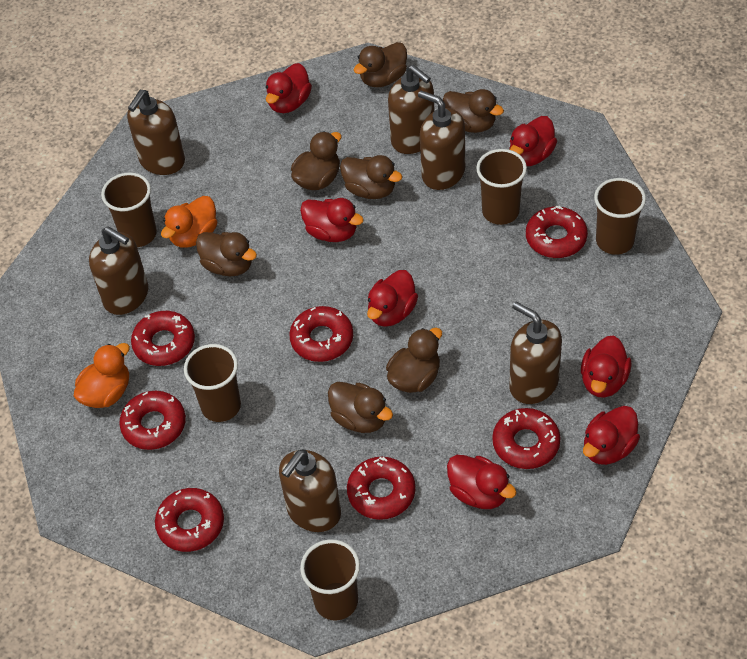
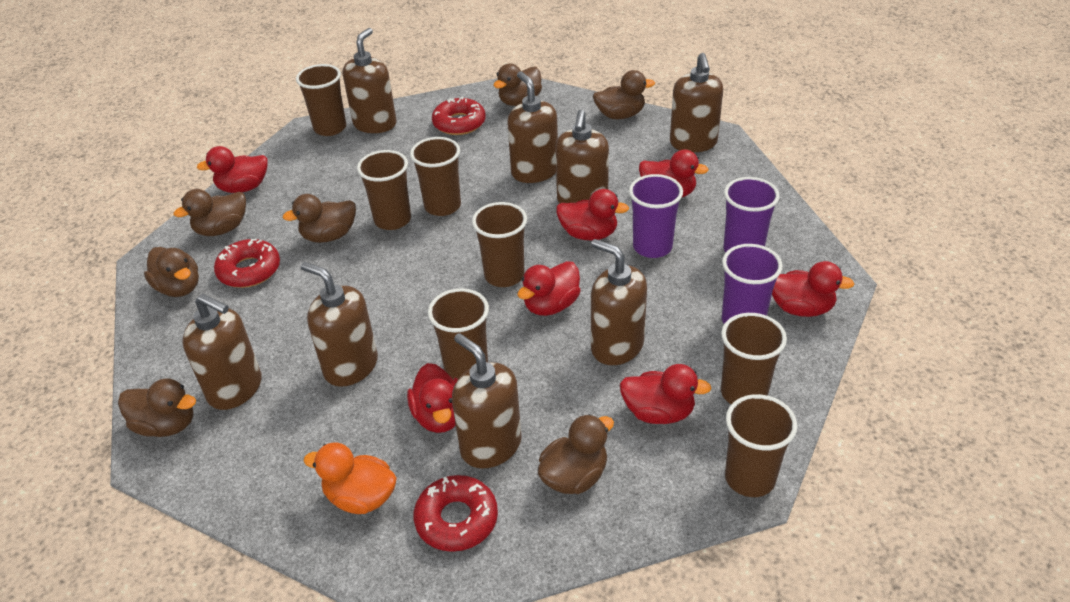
brown cup: [101,173,157,247] [184,344,241,422] [300,539,360,620] [476,149,527,225] [594,178,646,255] = 5 -> [296,64,346,136] [357,150,411,230] [410,137,461,216] [428,288,489,379] [472,202,527,287] [721,313,787,404] [725,394,797,497] = 7
brown soap dispenser: [89,227,148,315] [127,90,185,175] [279,449,341,532] [388,65,435,154] [418,91,465,190] [509,302,562,404] = 6 -> [182,294,261,410] [301,262,378,387] [343,28,397,133] [452,333,522,468] [508,71,558,183] [555,110,609,204] [591,239,647,365] [670,53,723,152] = 8
orange duck: [74,343,130,408] [161,196,217,247] = 2 -> [303,442,397,514] = 1
purple cup: none = 0 -> [629,174,683,258] [722,244,783,324] [723,177,780,253] = 3
red donut: [119,391,186,450] [131,311,195,366] [155,488,224,552] [289,306,353,362] [347,457,415,520] [492,408,561,469] [526,206,588,258] = 7 -> [214,239,280,288] [413,475,498,552] [432,97,486,135] = 3

